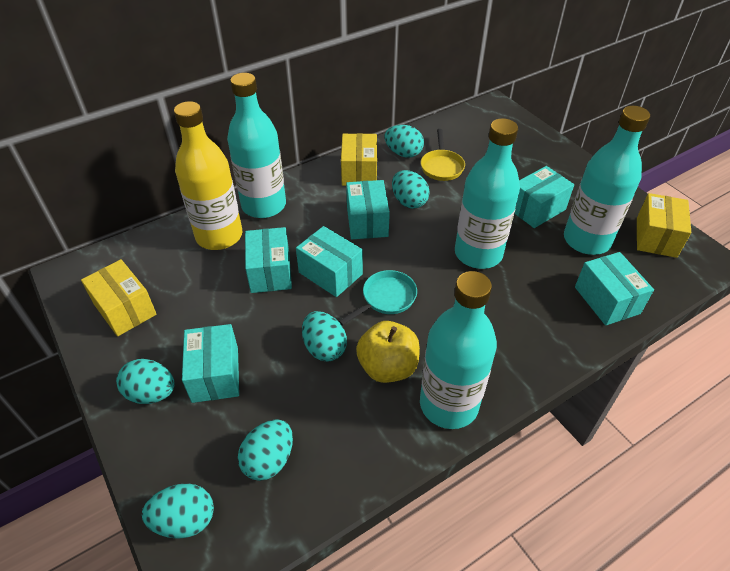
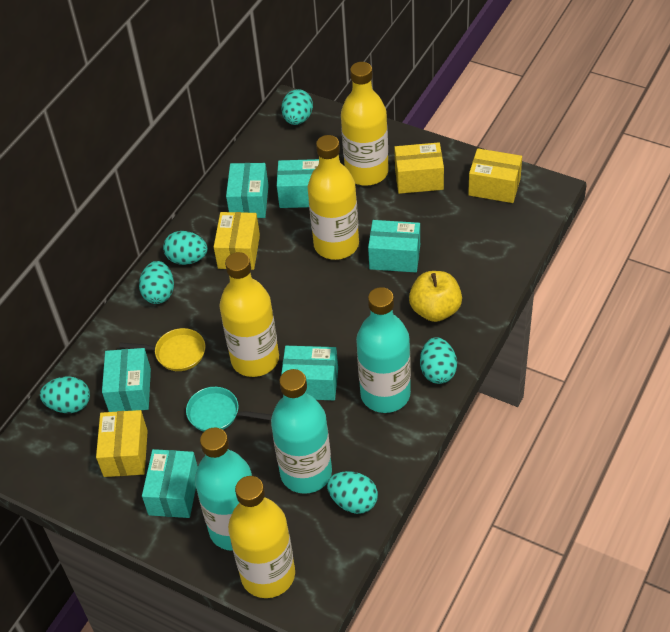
turquoise bottle: [227,73,286,218] [420,271,497,429] [455,118,520,269] [564,106,650,255] = 4 -> [195,427,252,551] [271,369,332,494] [356,287,411,413] = 3
yellow bottle: [174,101,242,250] = 1 -> [220,252,279,377] [228,476,295,598] [308,135,359,260] [341,62,389,186] = 4
yellow box: [81,259,157,336] [341,133,377,186] [637,193,692,258] = 3 -> [96,410,148,477] [214,212,260,270] [394,142,444,194] [468,148,522,203] = 4

